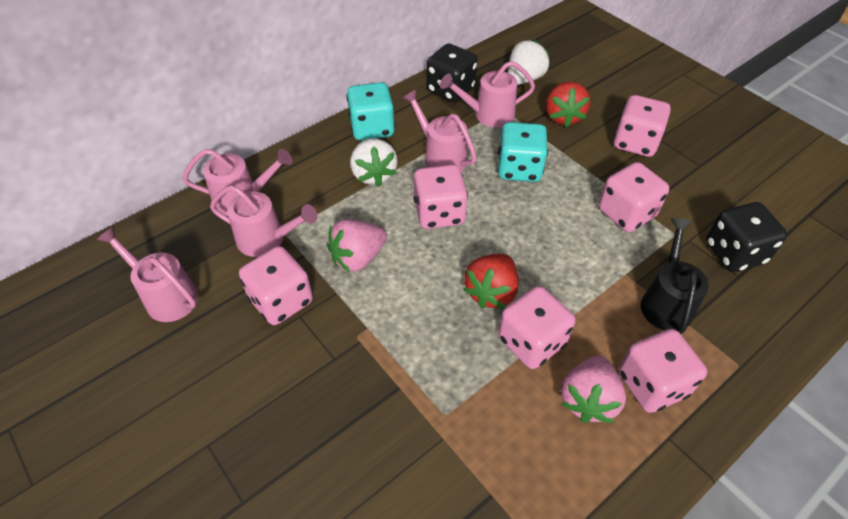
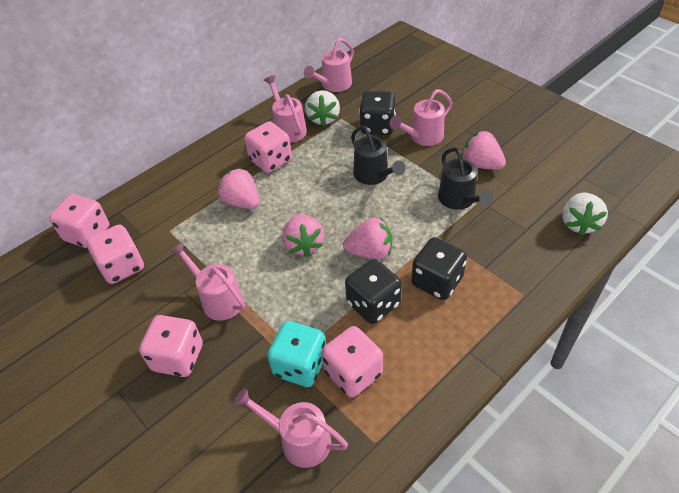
black dice: [427,44,478,102] [706,202,787,272] = 2 -> [345,259,402,324] [359,91,396,135] [411,237,467,300] = 3
black watering can: [641,218,708,334] = 1 -> [351,126,406,185] [438,147,494,210] = 2
pink dice: [239,246,313,325] [413,164,468,229] [498,286,575,369] [599,162,669,232] [613,95,671,157] [619,329,707,413] = 6 -> [49,194,109,248] [86,225,144,284] [139,315,203,377] [244,121,292,173] [321,326,383,398] = 5
pink strawberry: [327,219,387,272] [561,356,626,423] = 2 -> [217,168,260,209] [282,214,324,257] [343,217,392,260] [462,130,506,170] = 4
red strawberry: [463,254,519,308] [546,82,590,127] = 2 -> none = 0
turquoise dice: [346,82,395,140] [498,122,548,182] = 2 -> [267,321,326,387] = 1

